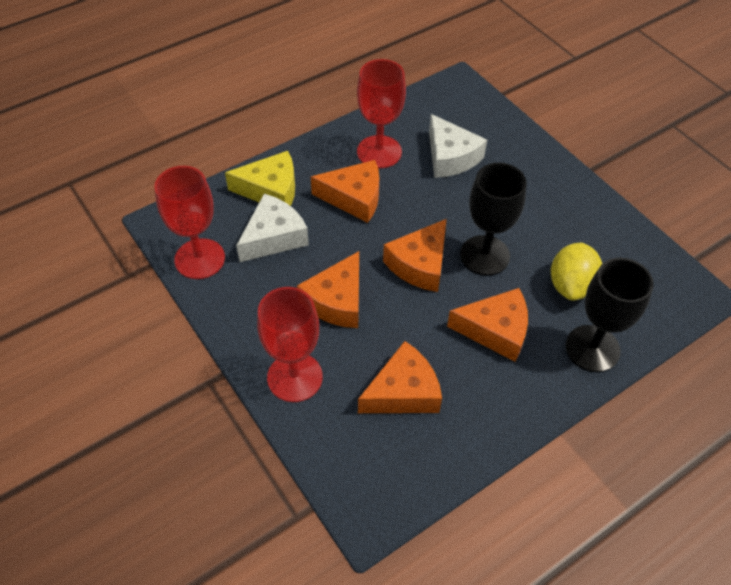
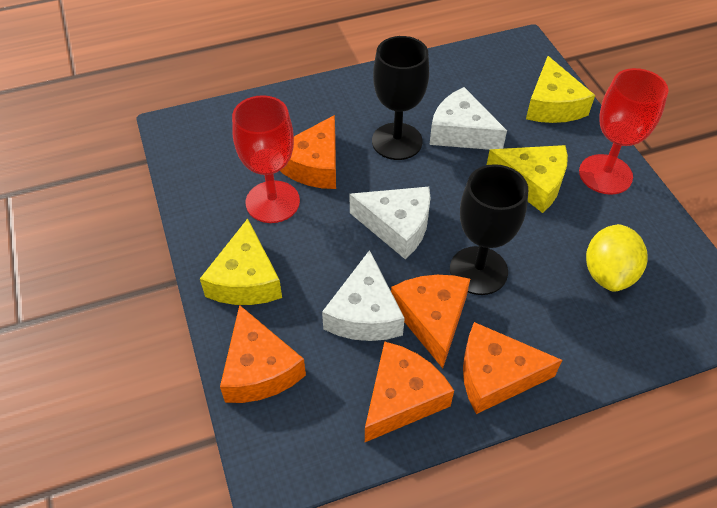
red goblet: [154,166,225,279] [257,287,323,402] [357,59,406,168] = 3 -> [232,95,300,223] [579,68,668,195] = 2
white cheese: [236,194,309,262] [429,114,487,178] = 2 -> [322,250,405,341] [350,187,431,259] [430,87,507,150] = 3
yellow cheese: [225,151,295,206] = 1 -> [200,219,282,305] [487,145,568,213] [526,56,595,123] = 3

